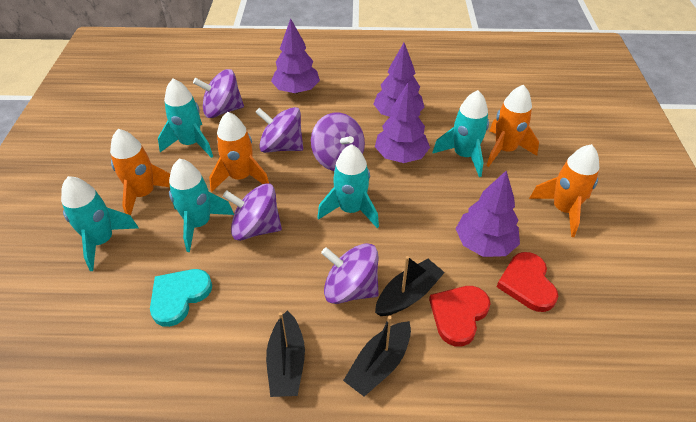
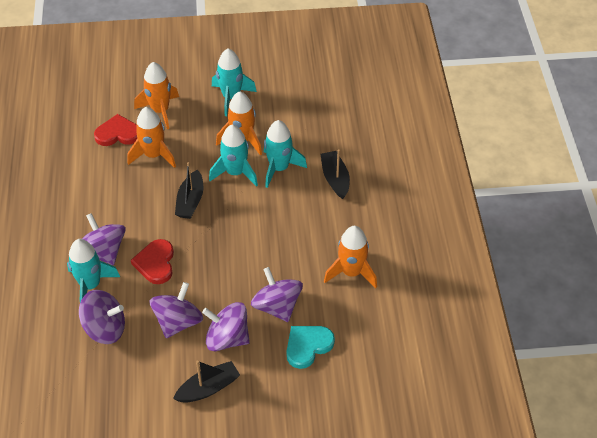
purple tree: [271,18,320,94] [373,43,424,117] [375,83,430,163] [456,171,520,257] = 4 -> none = 0
turquoise rocket: [61,176,138,271] [158,79,213,158] [169,159,234,252] [317,144,379,228] [432,90,489,177] = 5 -> [67,239,120,302] [209,124,258,187] [212,48,257,116] [264,120,307,188] = 4

